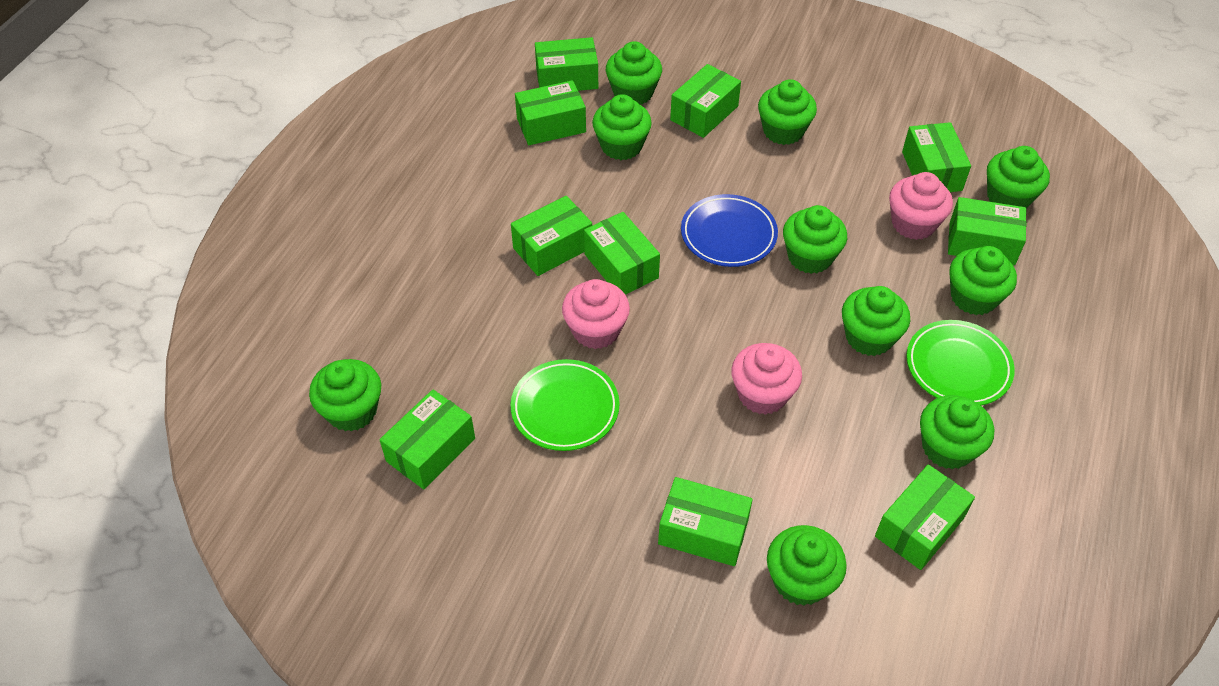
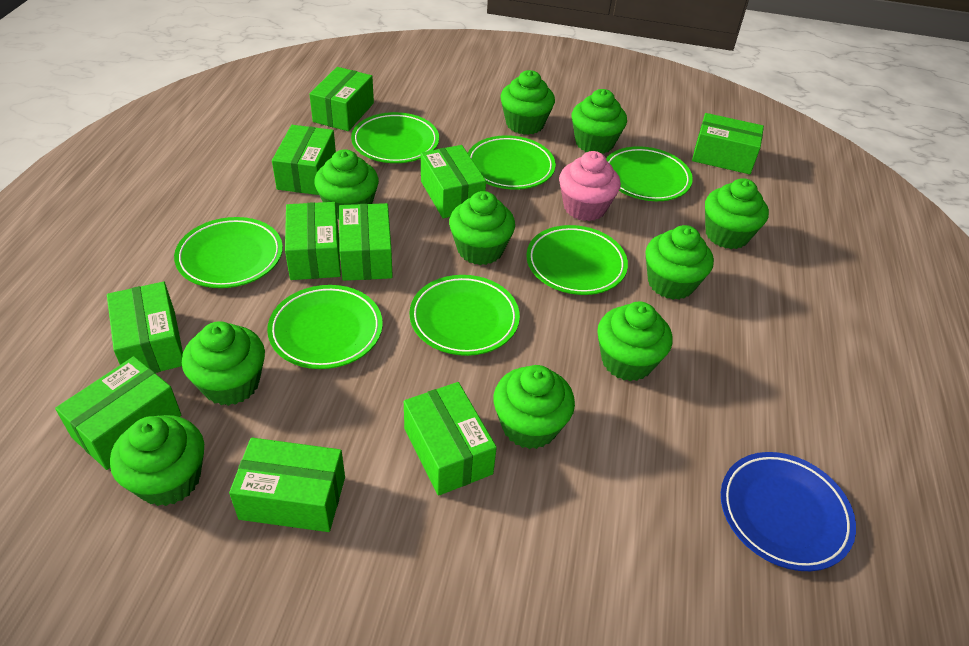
green plate: [511,359,620,451] [906,320,1015,406] = 2 -> [174,217,283,288] [267,285,383,369] [351,112,439,163] [409,275,520,356] [468,135,556,190] [526,225,628,295] [606,146,693,201] = 7
pink cupcake: [562,279,630,349] [731,343,802,415] [889,172,953,240] = 3 -> [559,151,621,221] = 1

